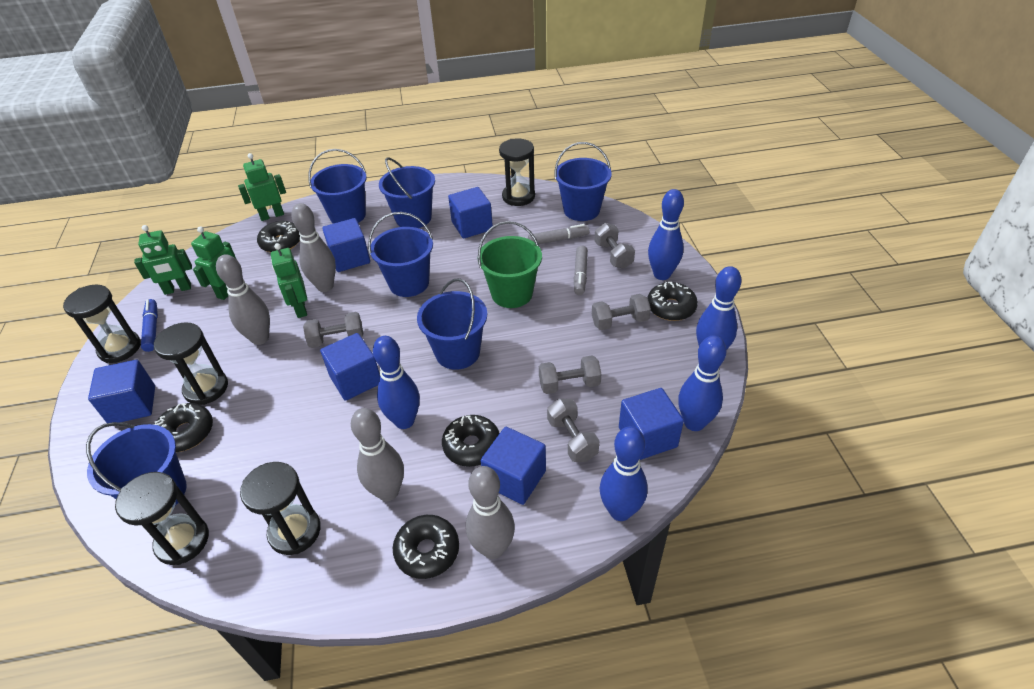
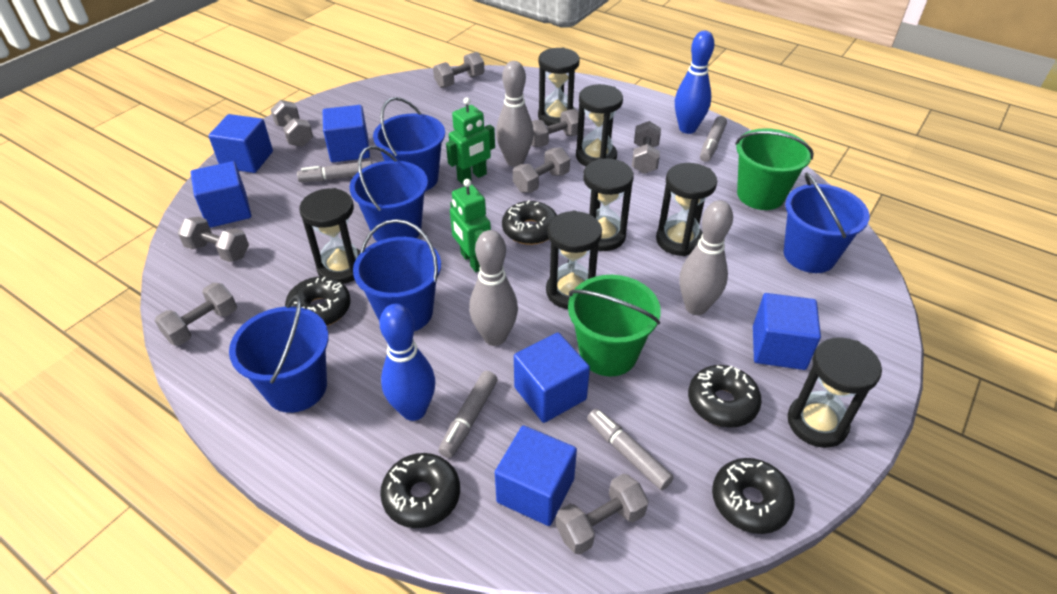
black hourglass: [63,285,141,363] [115,472,209,565] [154,322,228,405] [240,462,321,555] [499,139,535,206] = 5 -> [299,188,360,284] [538,47,580,126] [546,211,602,309] [576,84,623,166] [583,158,634,251] [656,163,717,256] [788,337,882,448] = 7
blue bowling pin: [373,336,420,429] [600,426,648,521] [648,189,684,280] [678,336,726,431] [696,266,741,350] = 5 -> [380,304,435,421] [675,31,715,134] = 2
blue bucket: [86,422,187,506] [308,149,367,224] [368,212,433,297] [379,157,435,228] [417,278,487,370] [554,142,612,221] = 6 -> [229,295,329,413] [350,146,428,242] [353,219,441,331] [373,97,445,191] [784,172,870,273] = 5
blue marker: [141,299,158,352] = 1 -> none = 0
green bucket: [478,221,542,308] = 1 -> [568,275,661,377] [735,128,814,210] = 2
green robot: [134,225,192,295] [191,227,236,300] [238,153,286,221] [271,243,307,318] = 4 -> [446,97,495,185] [450,179,491,272] = 2
grey bowling pin: [216,254,270,345] [291,203,336,292] [351,408,404,501] [466,466,515,559] = 4 -> [469,230,518,346] [496,61,534,167] [679,200,733,315] = 3
grey dumbbell: [303,312,363,348] [539,355,601,394] [547,398,599,462] [592,294,651,330] [594,223,635,269] = 5 -> [155,283,237,346] [178,217,249,262] [270,100,313,147] [433,52,485,88] [513,147,570,193] [531,109,579,147] [556,474,649,555] [632,121,661,174] = 8
grey marker: [528,224,589,244] [574,246,588,295] = 2 -> [297,161,372,182] [439,371,498,458] [587,408,674,490] [700,116,727,162] = 4

